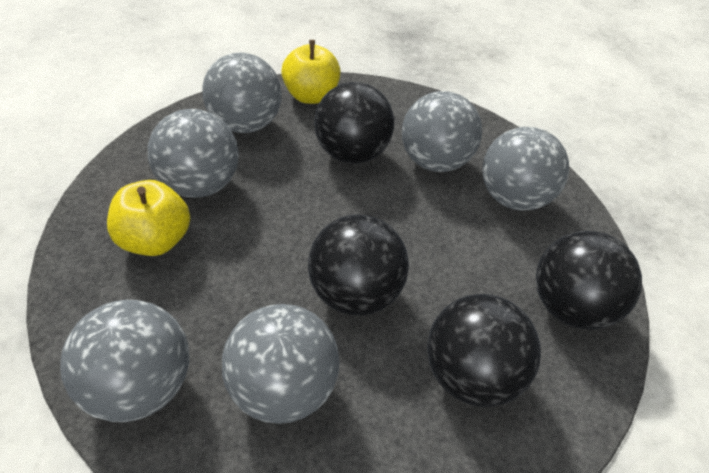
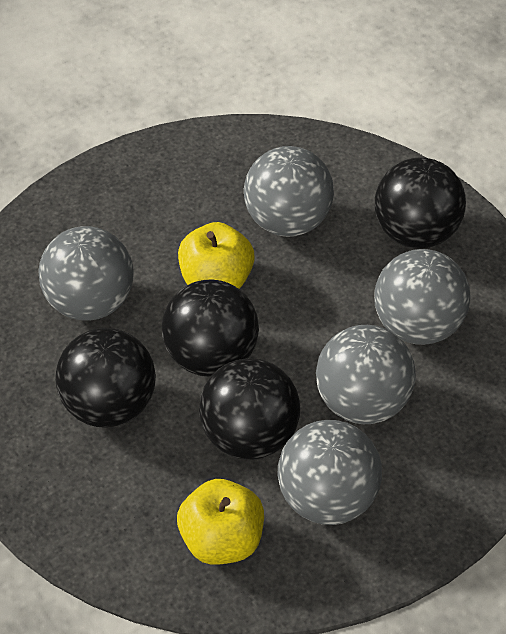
grey ball: [60,300,189,422] [148,109,239,198] [202,53,282,133] [222,304,340,424] [402,91,482,172] [482,127,569,211] = 6 -> [38,226,133,321] [244,146,334,237] [277,420,382,525] [316,325,416,424] [374,249,471,345] = 5

